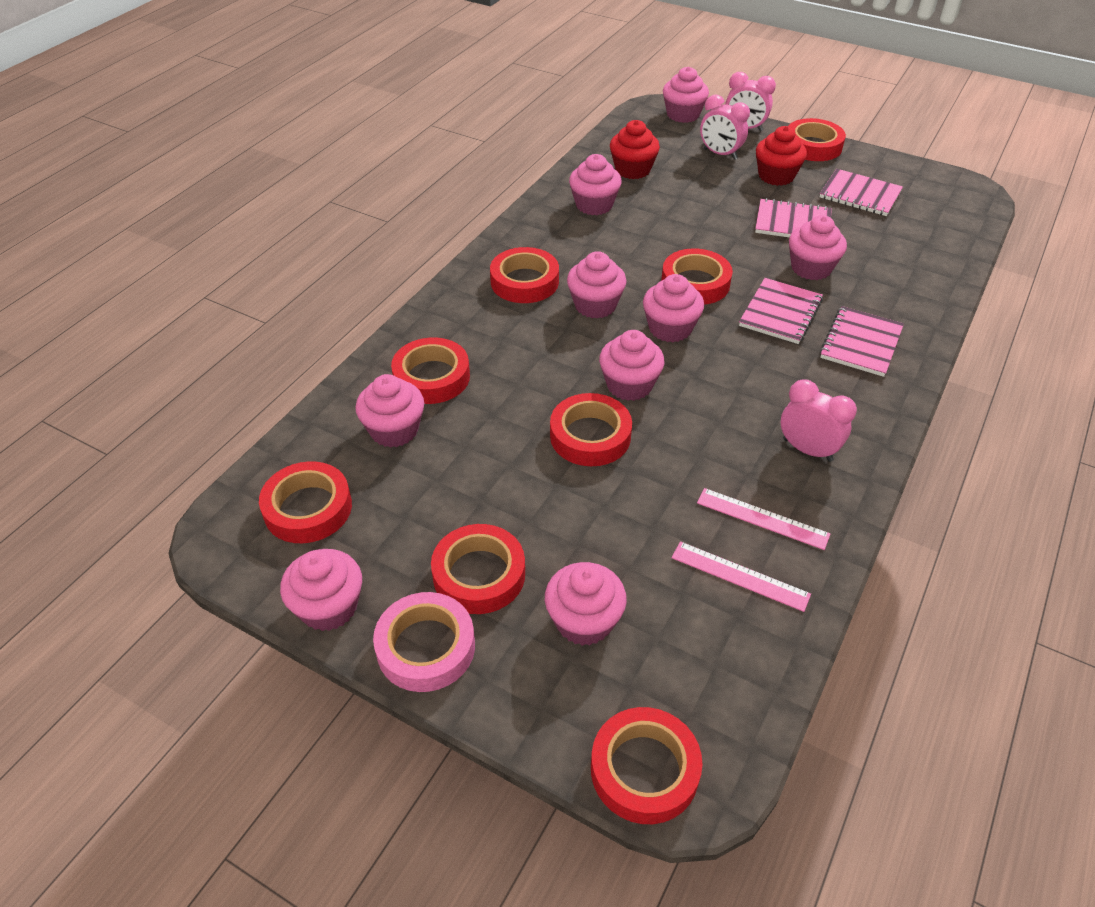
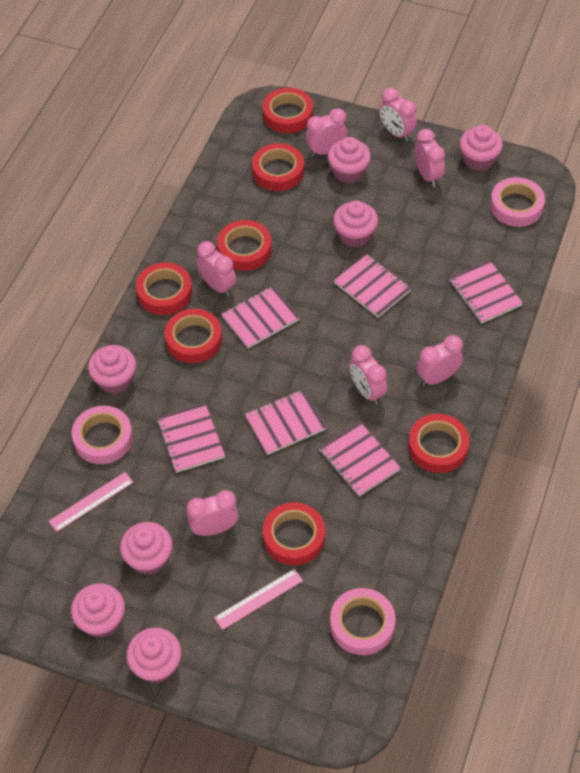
pink clock: [700,95,750,160] [725,72,776,132] [781,380,857,462] = 3 -> [186,490,239,536] [197,241,236,296] [306,108,347,157] [350,345,387,405] [379,88,417,142] [415,129,445,187] [417,335,463,386] = 7
pink cupcake: [280,549,362,631] [355,374,424,448] [545,562,627,646] [567,251,627,319] [569,154,622,215] [599,330,665,401] [643,274,704,342] [663,67,709,123] [789,215,847,280] = 9 -> [71,583,125,638] [88,345,136,394] [120,522,173,575] [126,628,181,683] [327,137,371,183] [333,200,378,247] [459,125,503,171] = 7
pink notebook: [739,278,823,344] [755,198,832,237] [820,169,903,216] [820,306,904,377] = 4 -> [156,403,225,473] [221,286,300,348] [245,389,327,455] [319,422,401,496] [334,254,411,318] [449,260,523,323] = 6
pink tape: [373,592,475,692] = 1 -> [72,406,133,464] [330,588,395,655] [490,177,545,227] = 3
red cupcake: [610,120,660,179] [756,126,807,186] = 2 -> none = 0
red tape: [259,461,352,543] [391,337,470,404] [431,524,525,614] [490,247,559,303] [550,393,632,466] [591,707,702,824] [661,248,733,305] [788,118,846,161] = 8 -> [136,262,192,315] [164,309,222,363] [217,220,272,271] [252,143,304,191] [263,88,313,133] [263,502,325,565] [408,414,469,473] = 7

